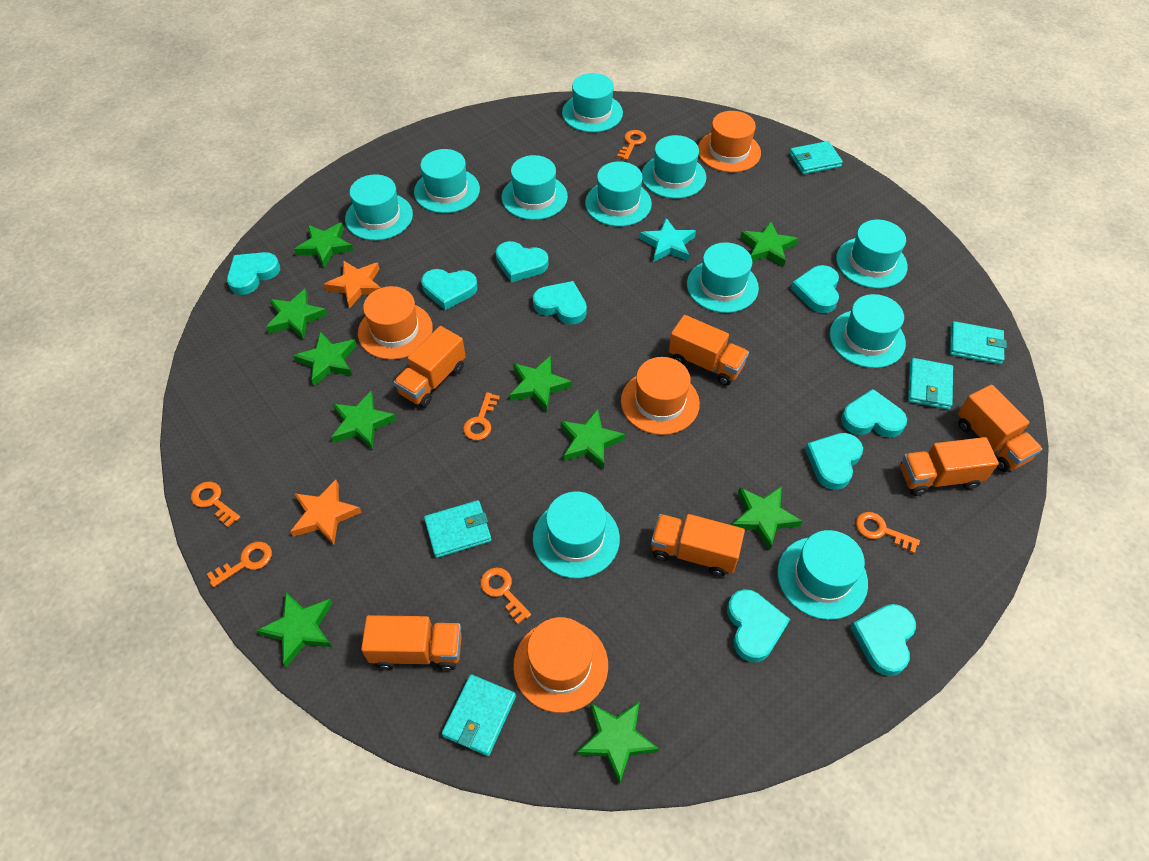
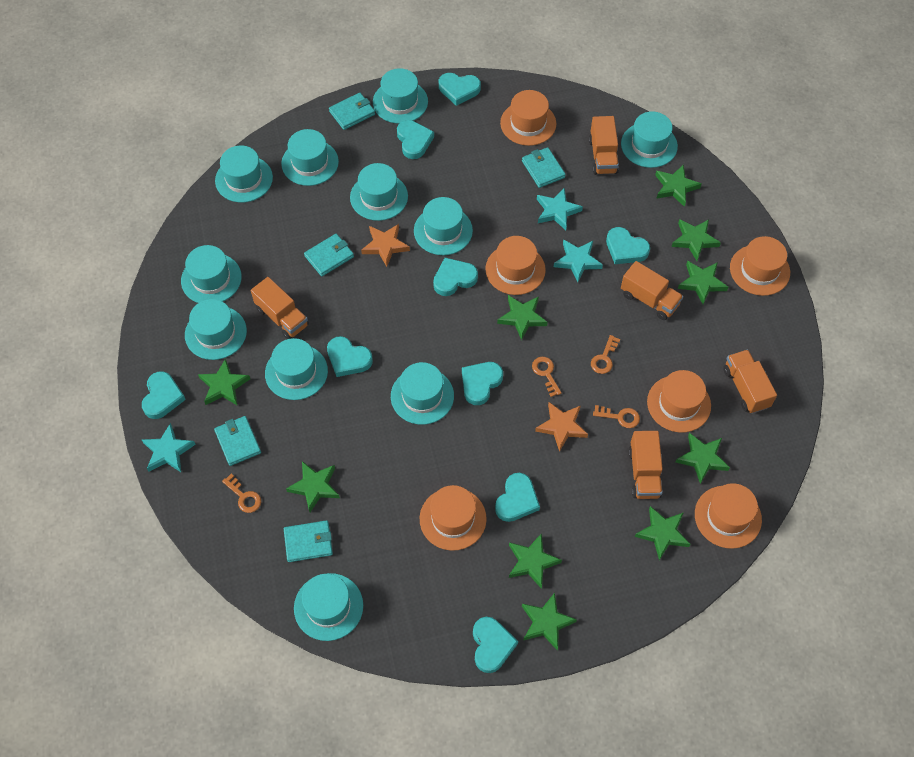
orange hat: [358,286,433,360] [513,617,608,713] [621,357,700,435] [698,111,761,172] = 4 -> [420,485,487,551] [485,236,546,295] [500,90,556,146] [647,370,711,433] [695,483,762,549] [730,236,790,296] = 6
orange key: [191,482,240,527] [207,542,272,587] [463,392,500,440] [480,568,531,624] [617,130,646,160] [856,512,920,553] = 6 -> [222,474,261,513] [532,357,562,397] [591,335,620,374] [593,405,640,428] = 4
orange truck: [361,615,462,671] [394,326,466,407] [651,514,745,577] [669,315,749,386] [900,437,999,496] [958,385,1042,472] = 6 -> [251,277,309,339] [589,116,619,175] [621,261,683,320] [628,431,663,499] [723,350,777,414] = 5
turquoise star: [640,218,696,262] = 1 -> [142,423,196,472] [537,188,583,230] [554,239,603,282] = 3

